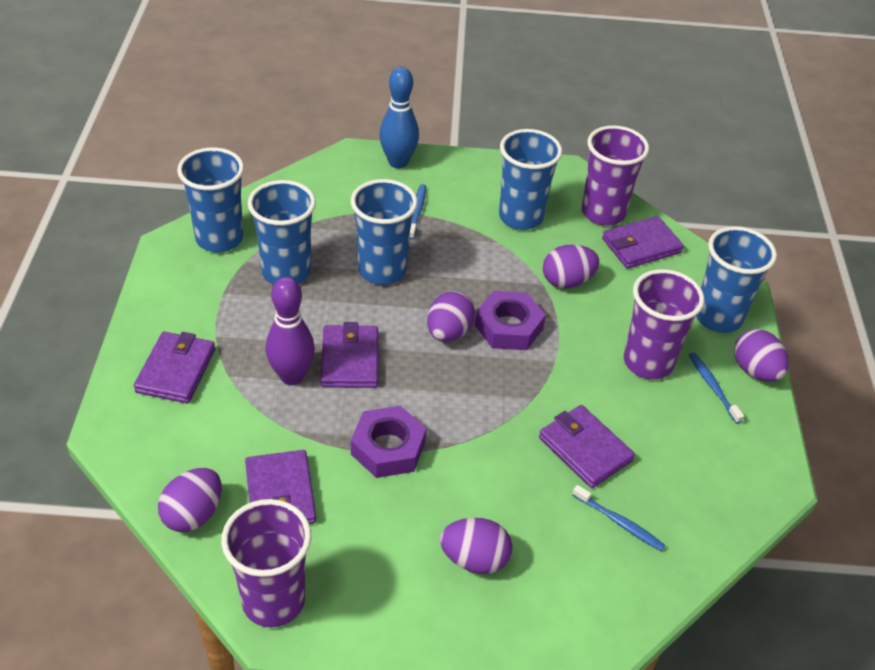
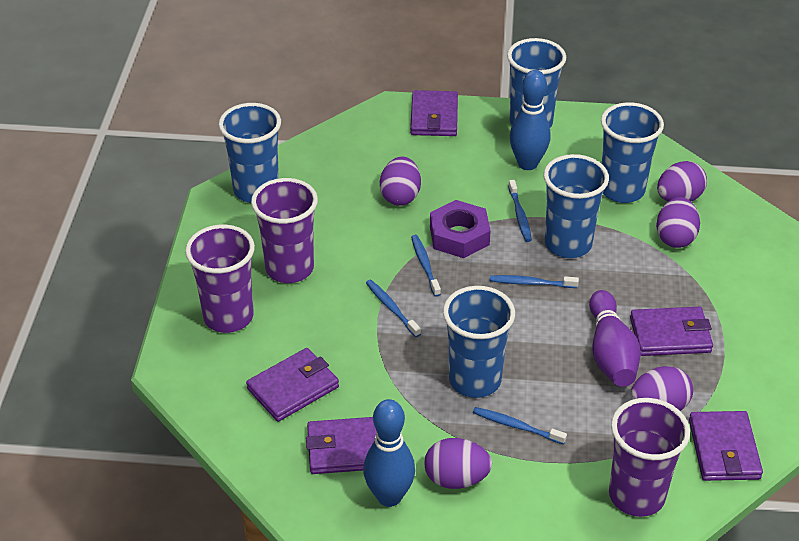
blue bowling pin: [380,67,419,169] = 1 -> [363,399,415,507] [510,70,551,170] = 2
blue toothbrush: [409,184,426,240] [572,485,666,551] [689,352,744,424] = 3 -> [366,280,421,337] [411,235,441,297] [473,407,567,445] [490,275,579,288] [508,180,532,242] = 5
purple nut: [351,406,426,478] [475,291,546,350] = 2 -> [430,200,491,258] = 1

